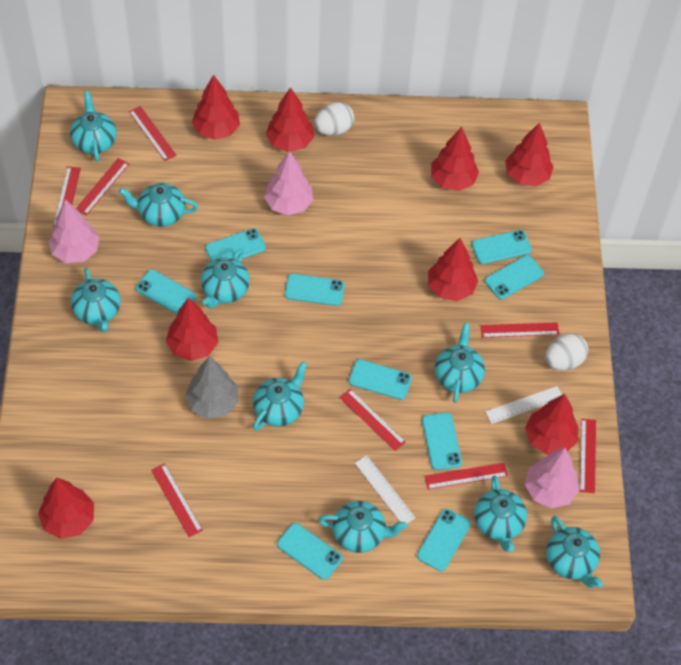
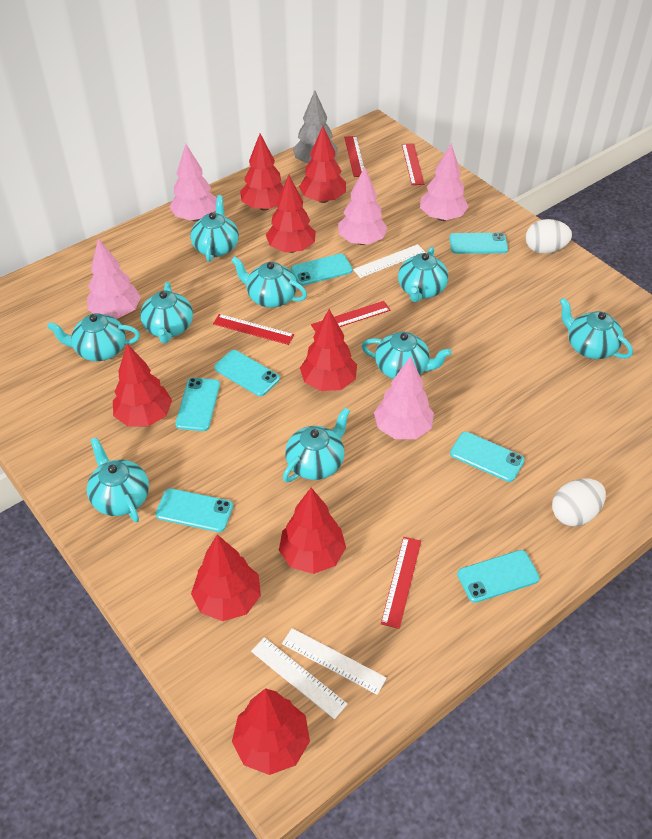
pink tree: [48,199,99,263] [264,151,314,215] [525,448,579,509] = 3 -> [87,238,141,318] [169,144,217,221] [338,167,388,245] [374,356,434,439] [420,143,468,221] = 5
red ruler: [53,166,81,227] [76,158,129,215] [129,106,177,161] [151,463,203,537] [339,389,406,451] [424,463,508,489] [480,323,559,338] [580,419,596,493] = 8 -> [213,314,294,345] [311,301,391,332] [344,136,364,177] [381,537,421,629] [402,143,424,185] = 5
turquoise phone: [136,270,196,314] [205,228,266,261] [277,523,343,580] [285,274,345,306] [349,359,412,400] [417,509,471,571] [422,412,462,470] [472,230,532,264] [485,255,544,299] = 9 -> [155,488,233,532] [175,378,220,431] [214,350,280,396] [291,253,353,286] [449,233,508,254] [450,432,525,482] [457,550,540,603] = 7
white ruler: [355,455,416,523] [485,386,562,424] = 2 -> [251,637,347,719] [282,628,387,695] [353,244,425,278] = 3

